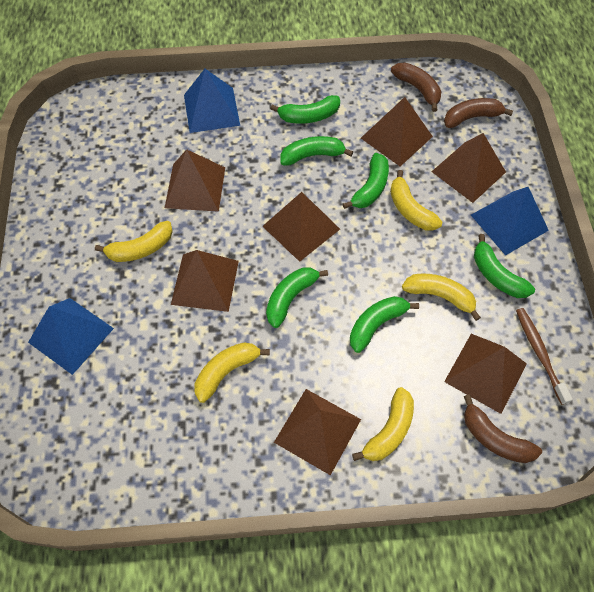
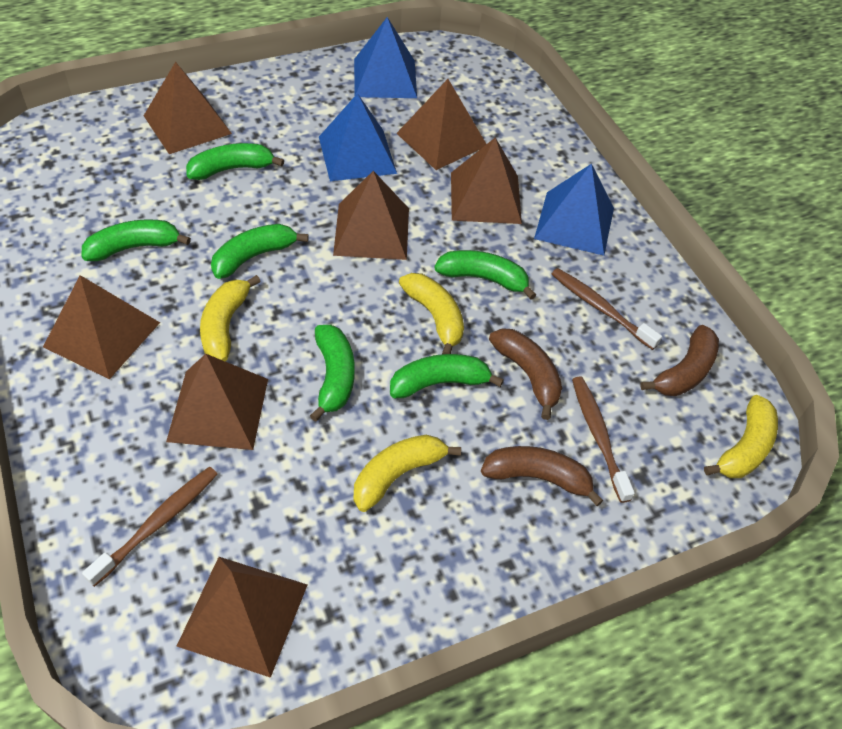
brown toothbrush: [516,308,573,405] = 1 -> [82,467,218,587] [552,268,662,350] [572,376,635,503] = 3
yellow banana: [95,221,173,262] [195,342,270,403] [352,387,414,461] [390,170,442,231] [402,274,481,321] = 5 -> [200,275,261,361] [354,435,461,512] [399,273,464,354] [704,395,778,478] = 4

